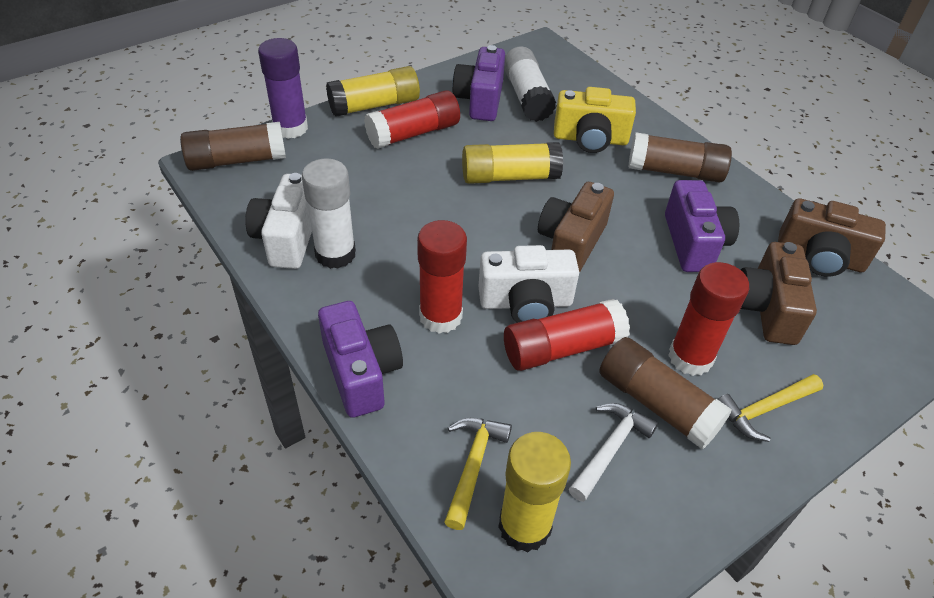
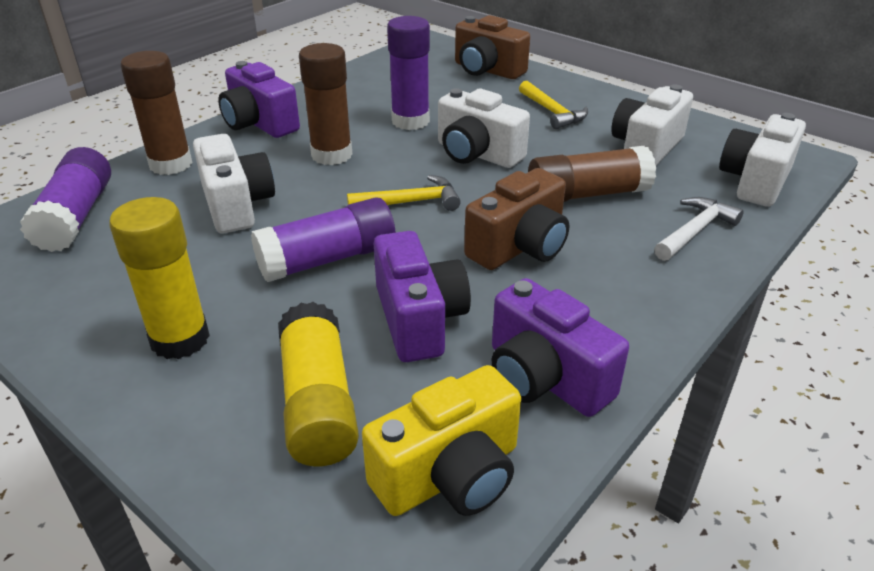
brown camera: [538,182,614,273] [741,242,817,345] [778,198,886,277] = 3 -> [455,15,530,79] [464,168,569,270] = 2
purple glue stick: [258,38,308,139] = 1 -> [20,147,111,252] [251,197,395,282] [387,16,430,130] = 3
red glue stick: [364,90,460,149] [417,220,467,334] [504,299,630,371] [668,262,749,376] = 4 -> none = 0
white camera: [245,173,312,269] [479,245,579,323] = 2 -> [193,134,275,233] [438,88,530,168] [611,85,693,165] [719,113,806,207] = 4
white glue stick: [302,158,356,269] [504,46,556,122] = 2 -> none = 0
yellow glue stick: [326,66,420,117] [462,142,563,184] [498,432,571,553] = 3 -> [109,197,210,359] [278,302,359,466] = 2

